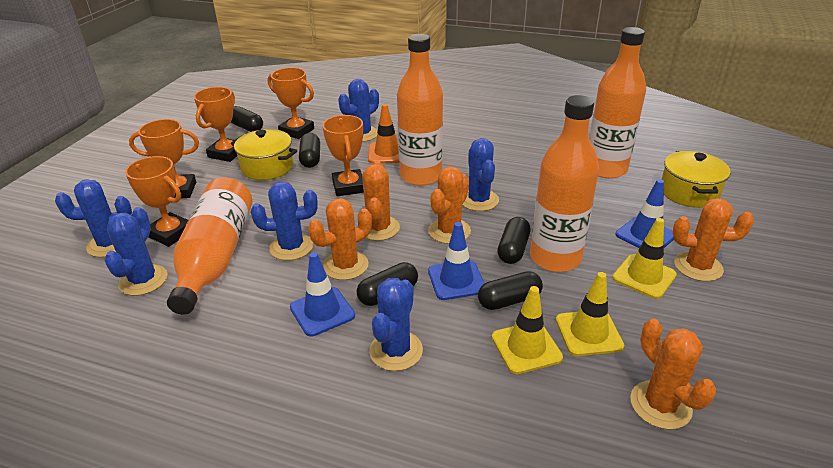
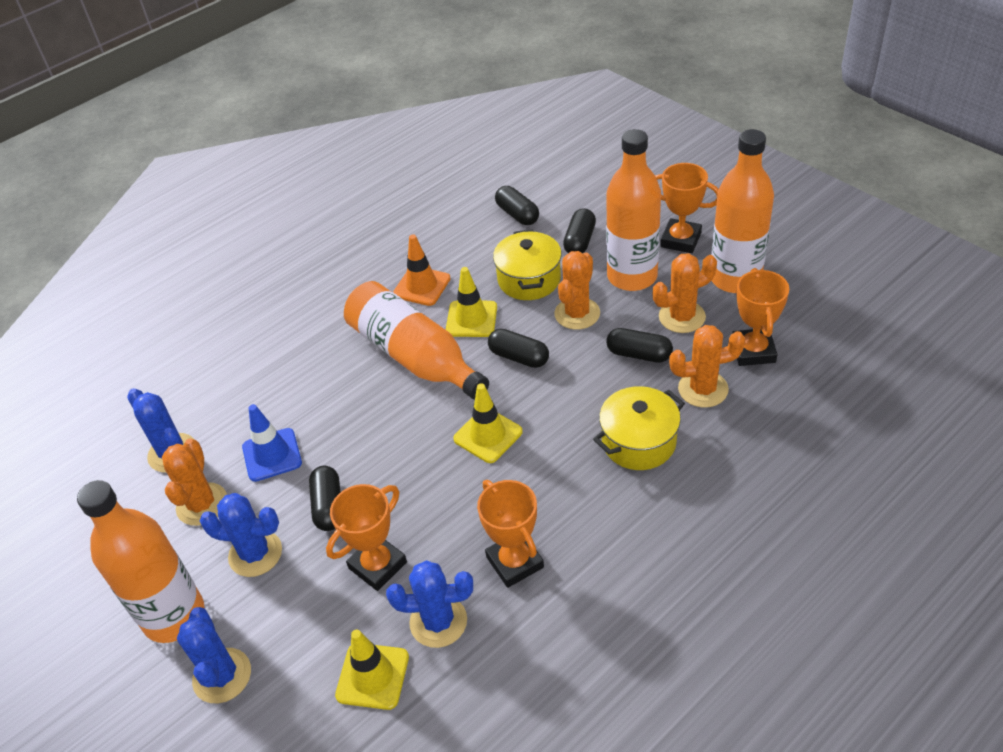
blue cactus: [55,179,132,257] [104,207,167,296] [251,182,318,261] [338,79,379,142] [369,278,423,371] [462,138,499,211] = 6 -> [127,388,194,473] [177,607,251,703] [200,493,282,577] [386,560,473,648] = 4
blue traffic cone: [290,252,355,337] [428,222,484,300] [616,179,674,248] = 3 -> [242,404,302,482] = 1
orange cactus: [308,198,372,280] [362,161,400,241] [428,166,471,244] [630,319,716,430] [672,198,754,281] = 5 -> [162,439,227,526] [555,251,600,330] [653,253,717,333] [669,325,745,408] = 4
orange trophy: [125,156,188,247] [129,119,199,198] [194,87,237,162] [268,67,314,139] [322,115,364,196] = 5 -> [326,484,407,591] [477,480,544,588] [655,163,719,253] [732,268,789,366] = 4

